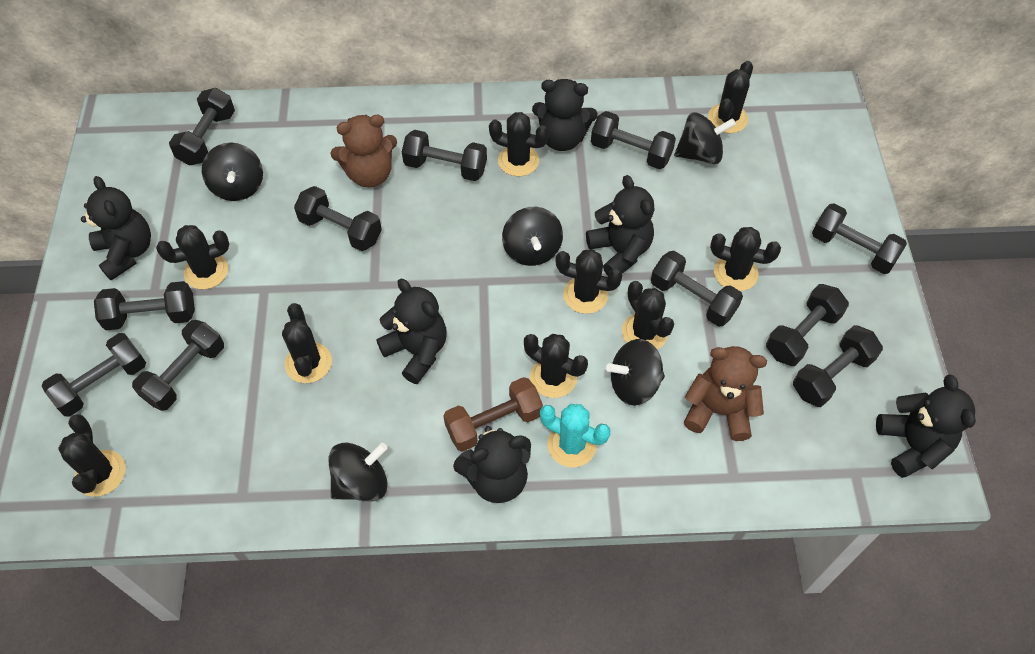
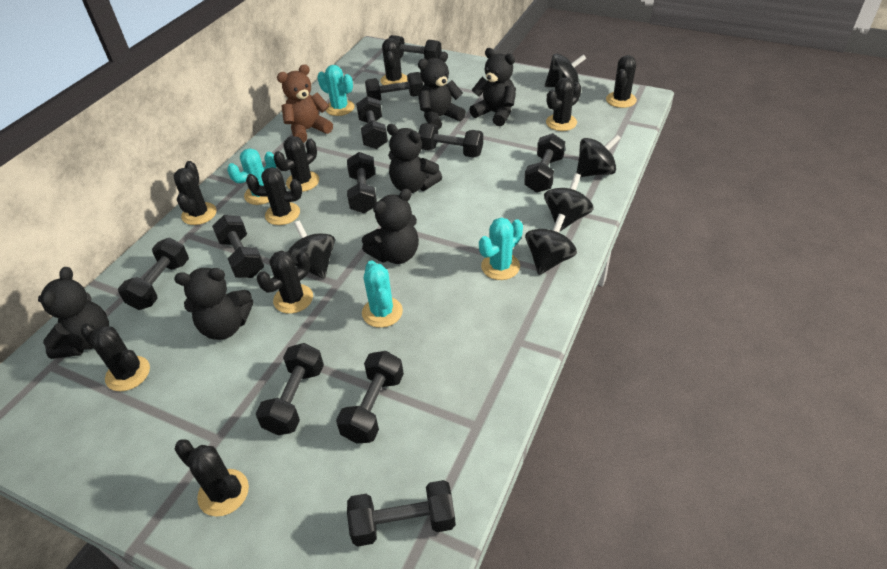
brown dumbbell: [443,377,543,452] = 1 -> none = 0
brown teddy bear: [331,115,397,187] [684,346,767,441] = 2 -> [277,64,333,143] = 1
turquoise cactus: [540,404,611,467] = 1 -> [227,148,276,205] [317,65,354,116] [362,260,403,328] [479,218,523,280] = 4

